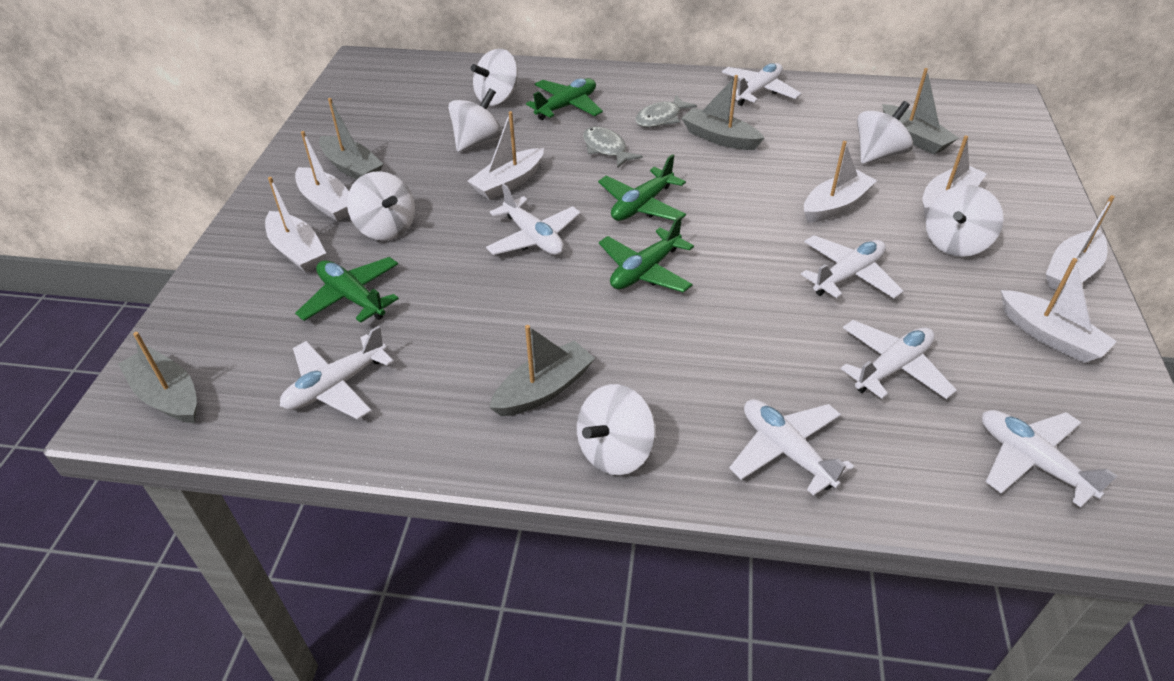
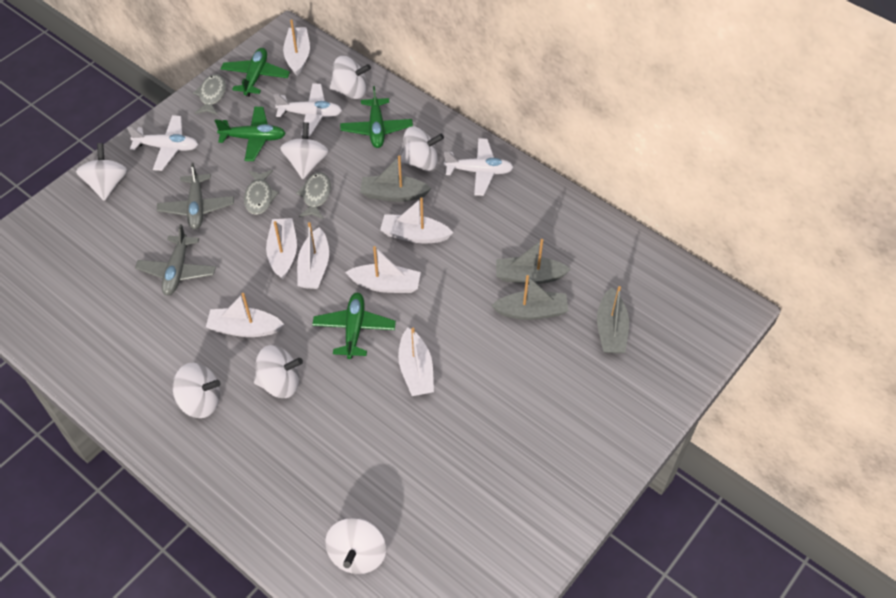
grey boat: [118,332,197,423] [319,98,383,180] [489,325,595,416] [681,75,764,150] [882,68,958,155] = 5 -> [360,155,431,202] [491,275,568,320] [496,239,571,284] [597,286,629,353] = 4
grey fish: [583,127,643,168] [635,95,697,127] = 2 -> [193,74,226,115] [244,170,279,215] [296,172,331,219] = 3
grey plane: none = 0 -> [135,224,216,295] [157,163,234,229] = 2
white plane: [280,326,394,420] [486,184,581,255] [722,63,802,106] [729,399,854,496] [801,235,904,299] [841,320,957,399] [982,410,1117,507] = 7 -> [127,115,198,171] [274,83,342,136] [444,138,514,196] = 3
white spinning top: [347,171,415,241] [448,88,502,152] [471,49,518,106] [577,384,656,475] [857,101,913,164] [926,185,1004,257] = 6 -> [76,143,128,201] [173,363,221,418] [254,345,303,398] [280,122,329,179] [325,518,386,574] [330,56,371,99] [400,126,444,171] = 7

